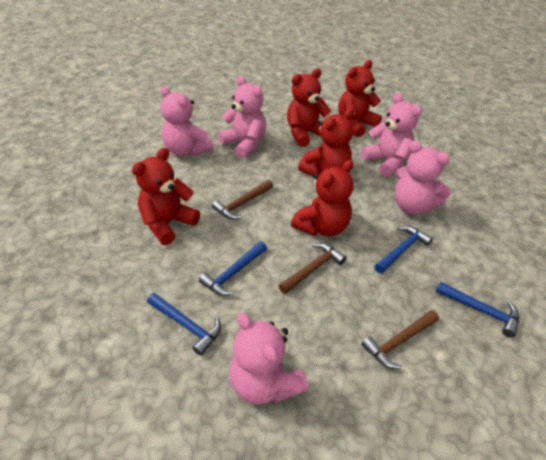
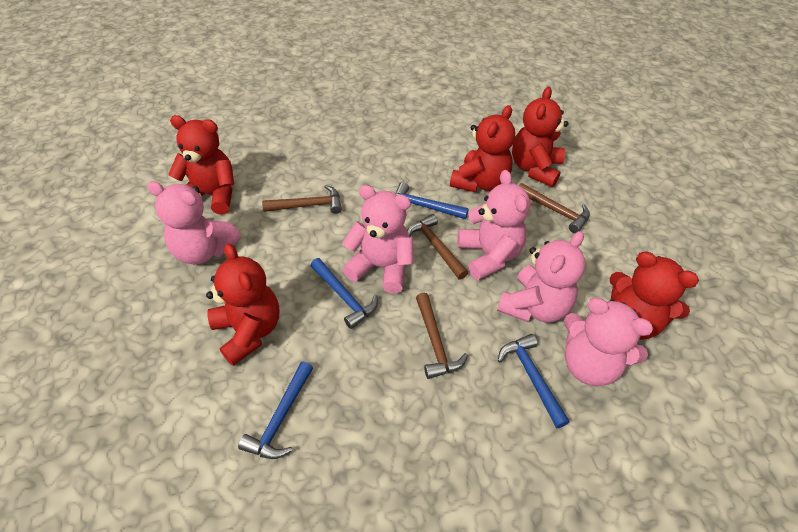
brown hammer: [212,180,273,219] [278,243,347,294] [361,310,439,369] = 3 -> [262,185,342,214] [407,214,468,280] [416,293,468,379] [519,183,590,233] = 4

